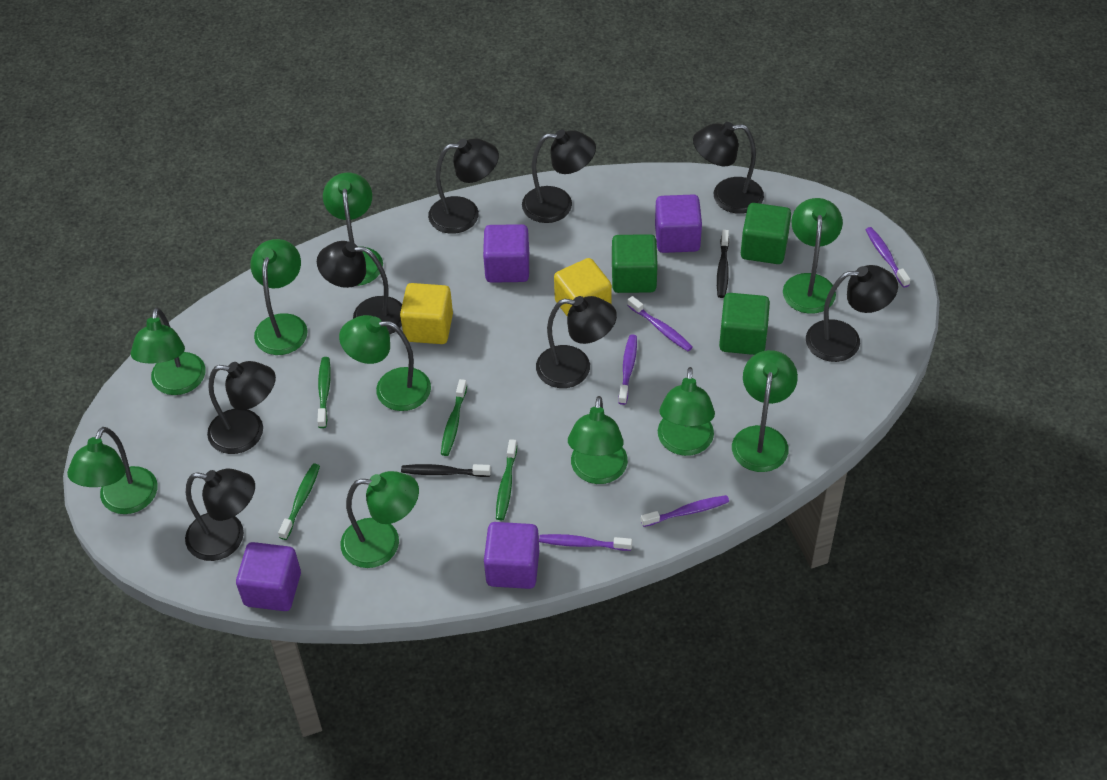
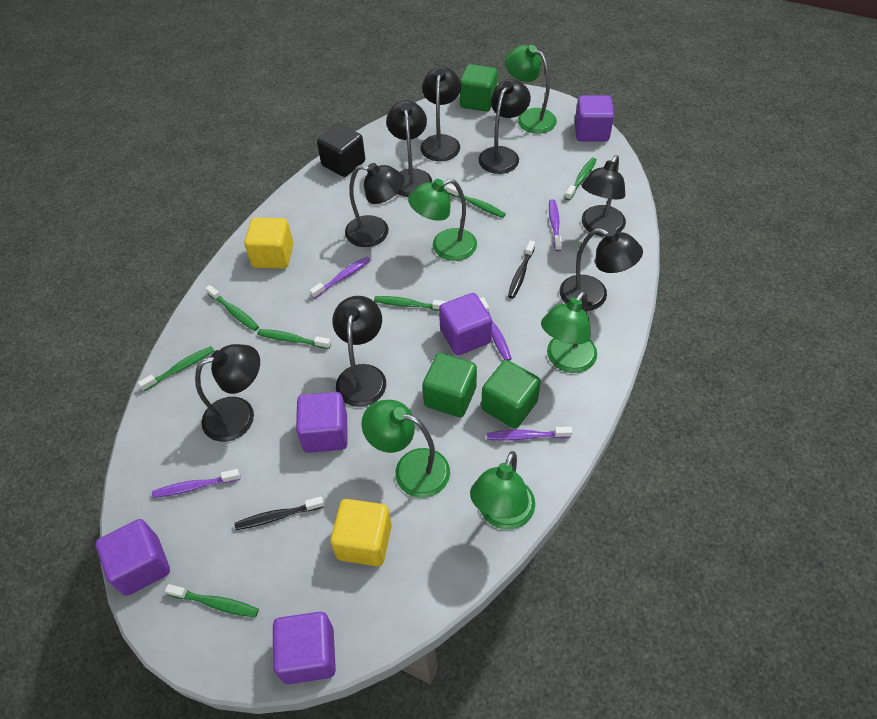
black cube: none = 0 -> [317,124,365,177] = 1
green lamp: [67,427,157,514] [131,307,205,395] [250,239,308,355] [323,173,383,286] [339,315,431,411] [340,471,419,568] [568,396,628,484] [658,367,715,456] [732,350,798,472] [783,198,843,314] = 10 -> [361,400,450,498] [408,179,477,261] [470,451,535,529] [505,45,557,134] [541,291,597,373] = 5
green toothbrush: [278,463,320,540] [317,357,331,428] [441,379,467,456] [496,439,517,520] = 4 -> [138,346,214,391] [165,584,259,617] [206,285,259,331] [257,329,331,349] [374,296,447,311] [446,184,506,218] [565,158,597,200] = 7
purple cube: [236,542,301,611] [483,224,529,283] [484,522,539,589] [655,194,702,253] = 4 -> [95,519,170,596] [273,612,336,684] [296,392,348,453] [439,293,492,355] [575,95,614,142] = 5

